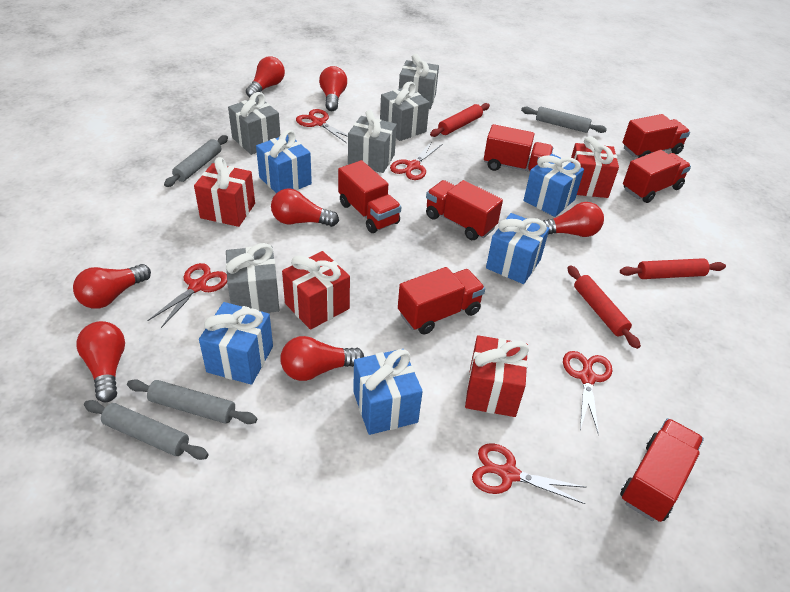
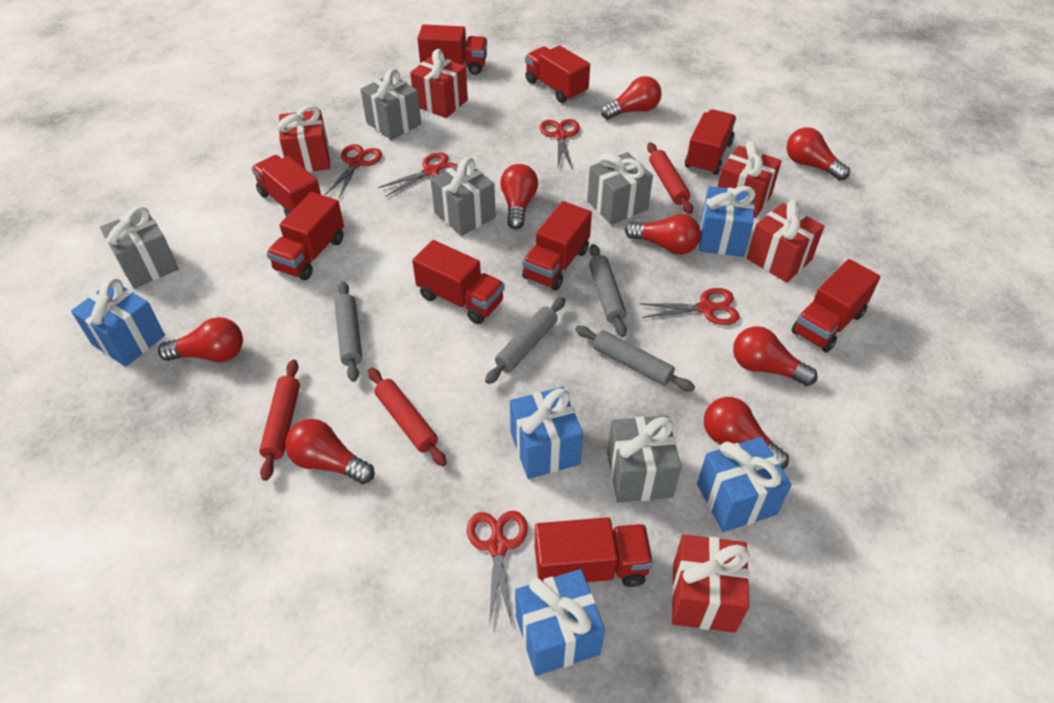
red gift: [194,157,255,227] [282,251,350,330] [465,335,529,417] [571,136,619,198] = 4 -> [278,105,330,172] [410,49,468,118] [672,535,750,633] [717,141,782,218] [747,200,824,283] = 5
red light bulb: [73,264,151,309] [76,321,125,402] [246,57,285,97] [271,189,339,227] [280,336,364,381] [319,66,347,111] [543,202,604,237] = 7 -> [158,317,243,362] [285,419,375,484] [500,164,538,229] [601,76,662,119] [625,214,701,255] [704,397,789,469] [733,326,818,386] [787,127,850,181] = 8
red truck: [338,160,401,233] [398,267,485,335] [426,180,503,240] [484,124,553,172] [620,418,704,522] [622,114,690,158] [623,150,691,203] = 7 -> [251,155,321,217] [266,192,344,280] [412,240,505,324] [417,24,487,75] [522,201,592,291] [525,45,590,103] [535,517,653,587] [685,109,736,175] [791,259,880,353] = 9

